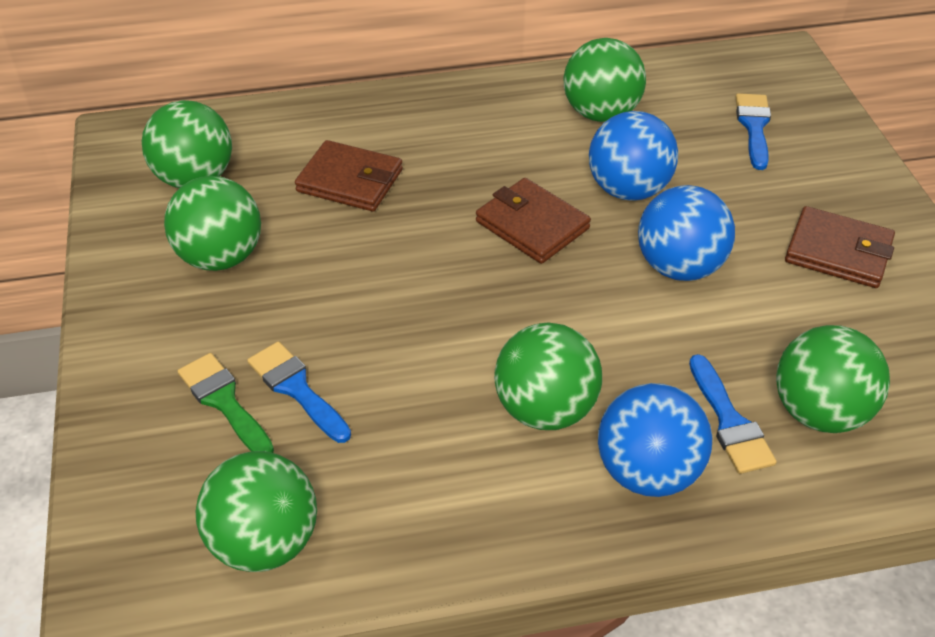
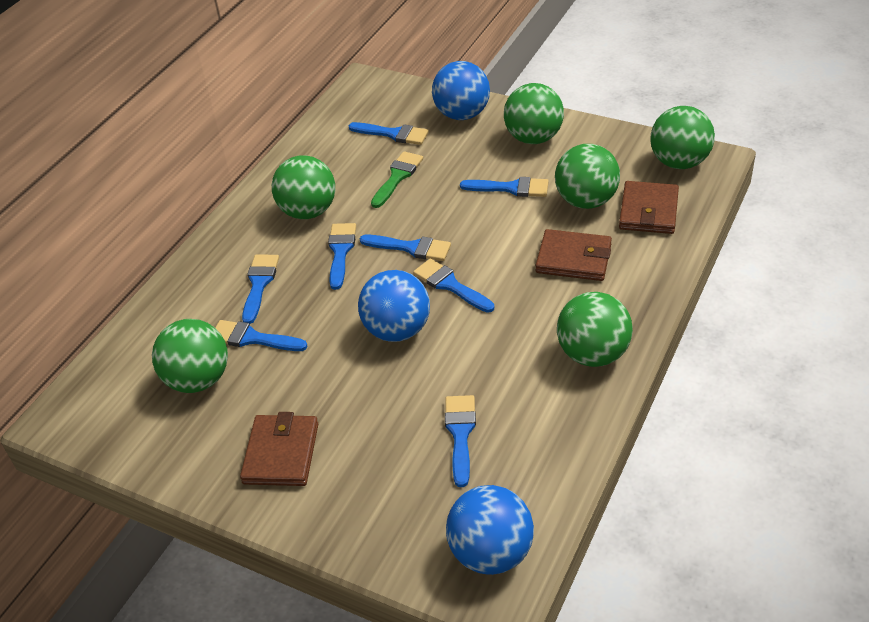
blue brush: [247,341,351,443] [689,354,777,474] [736,93,771,170] = 3 -> [215,320,307,351] [242,254,279,324] [328,223,356,290] [349,122,429,145] [360,235,451,261] [413,258,494,313] [445,395,476,487] [460,177,549,197] = 8

